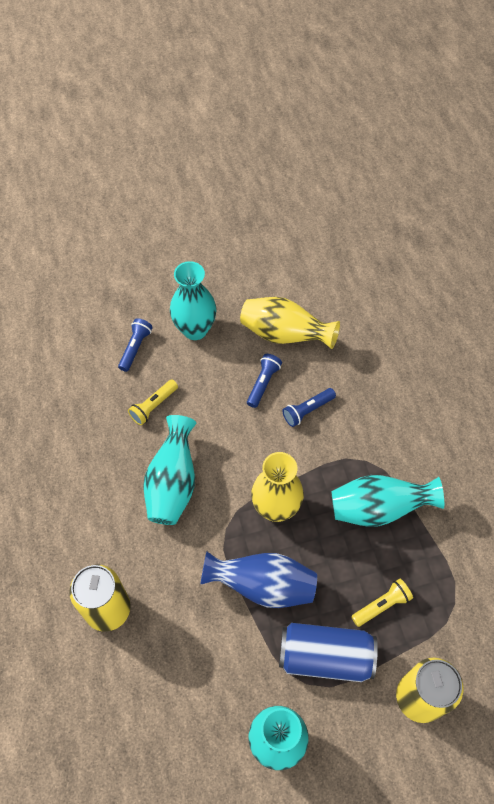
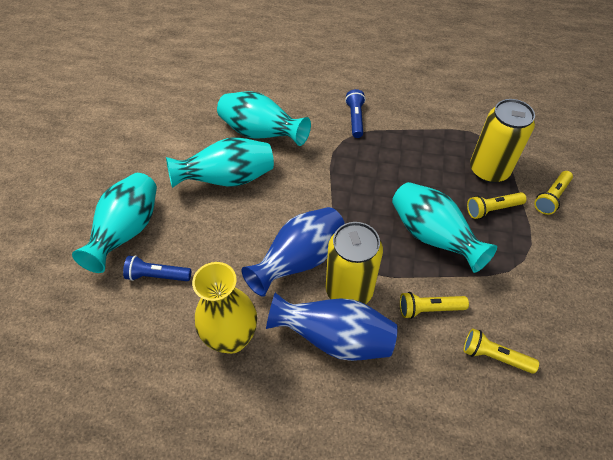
blue can: [279,623,378,682] = 1 -> none = 0
blue flashlight: [118,318,153,372] [247,354,282,408] [282,388,336,427] = 3 -> [123,255,191,281] [345,89,366,138] = 2
blue vase: [200,551,317,608] = 1 -> [242,207,345,297] [266,293,398,361] = 2
yellow flashlight: [128,379,178,425] [351,579,413,627] = 2 -> [400,292,469,319] [464,328,539,374] [467,192,527,219] [534,171,573,215] = 4
yellow vase: [240,297,340,349] [251,452,304,522] = 2 -> [192,262,257,354] = 1

